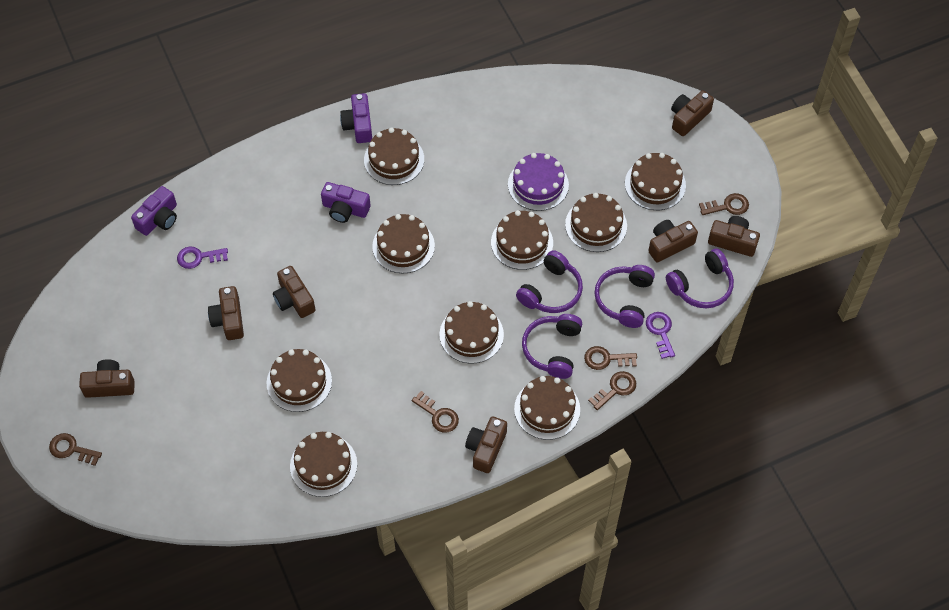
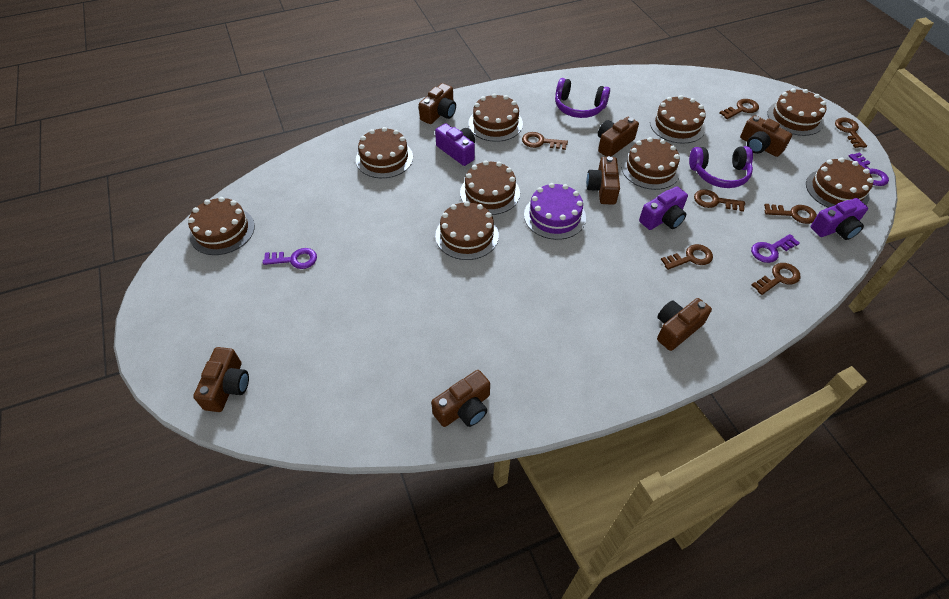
brown key: [49,433,102,466] [412,391,459,433] [584,346,637,370] [588,371,636,410] [699,193,749,215] = 5 -> [522,132,568,150] [661,244,713,270] [694,189,745,212] [719,99,759,119] [751,263,801,295] [764,204,817,224] [835,118,867,148] = 7
purple headphones: [516,250,583,313] [522,314,582,379] [594,265,655,328] [666,248,734,308] = 4 -> [555,78,610,118] [689,146,753,188] = 2
purple key: [177,246,228,269] [646,312,675,359] = 2 -> [263,248,317,269] [751,234,800,263] [849,152,889,186] = 3

